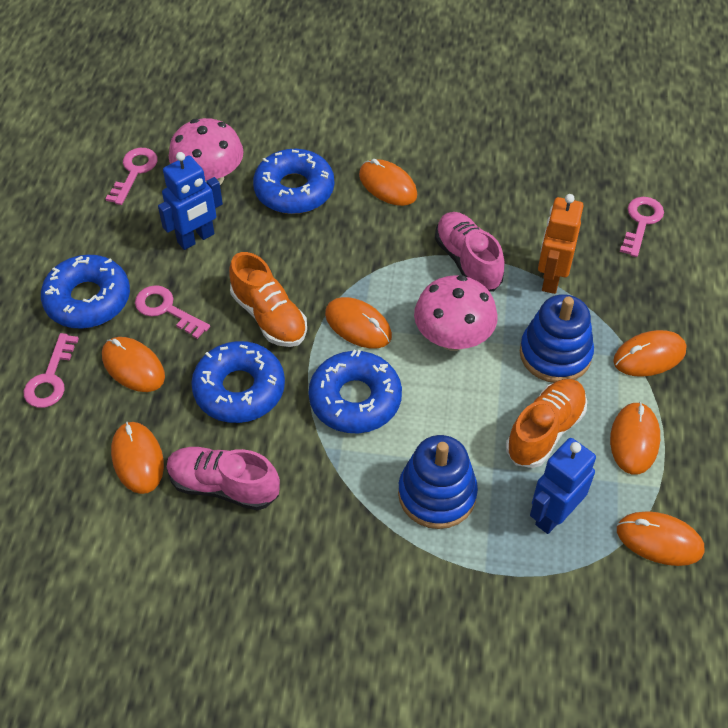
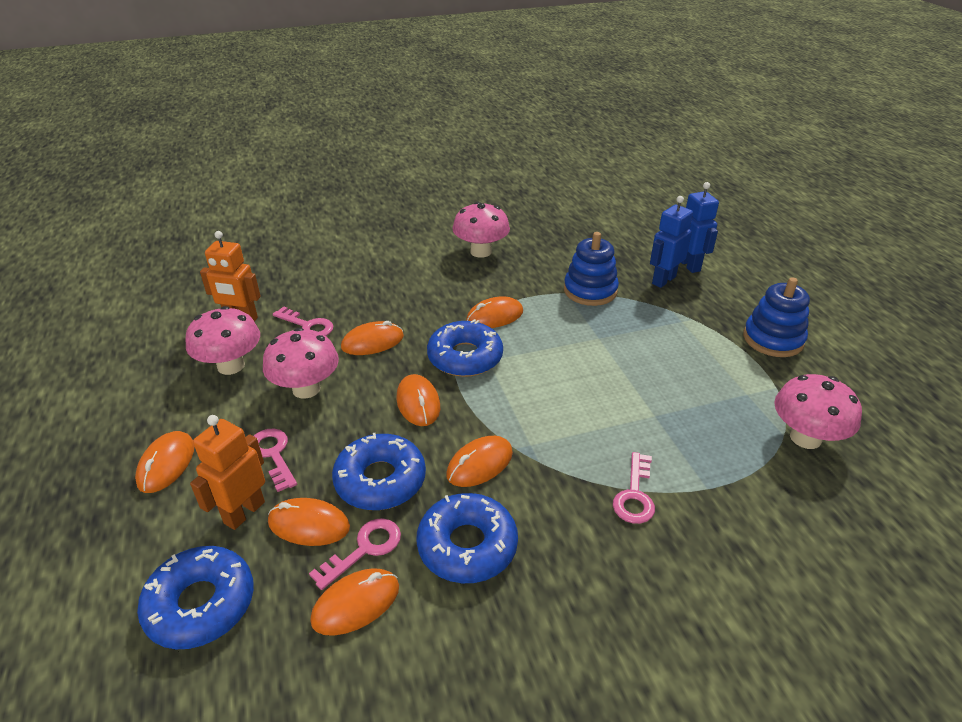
orange robot: [538,194,583,294] = 1 -> [190,415,265,530] [200,231,261,322] = 2
orange shoe: [229,252,307,347] [506,379,587,468] = 2 -> none = 0
pink mushroom: [169,118,244,185] [414,275,498,351] = 2 -> [185,306,260,375] [263,328,339,399] [452,202,510,258] [774,374,862,449] = 4
pink shoe: [166,447,280,510] [435,212,505,291] = 2 -> none = 0

